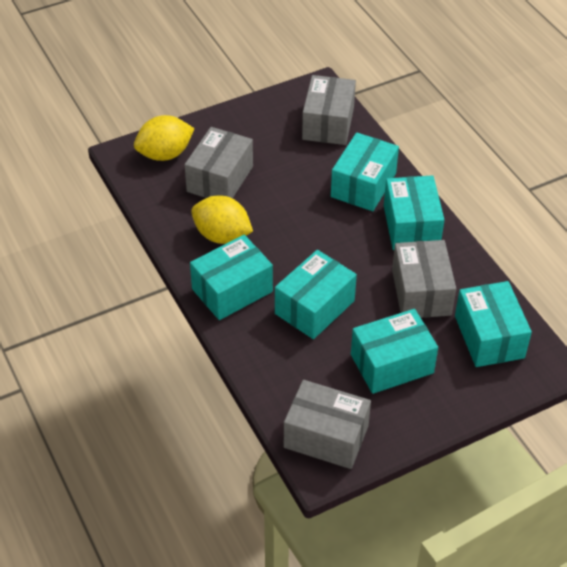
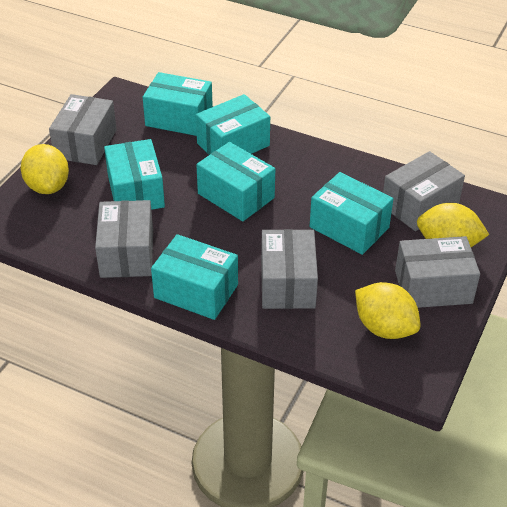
grey box: [185,127,253,198] [284,380,371,469] [302,75,356,145] [392,240,456,318] = 4 -> [49,94,117,165] [95,200,153,278] [261,229,318,309] [383,151,465,231] [395,236,480,308] = 5
yellow lemon: [134,115,195,161] [191,196,253,244] = 2 -> [21,144,69,194] [355,282,420,339] [417,203,489,247] = 3

